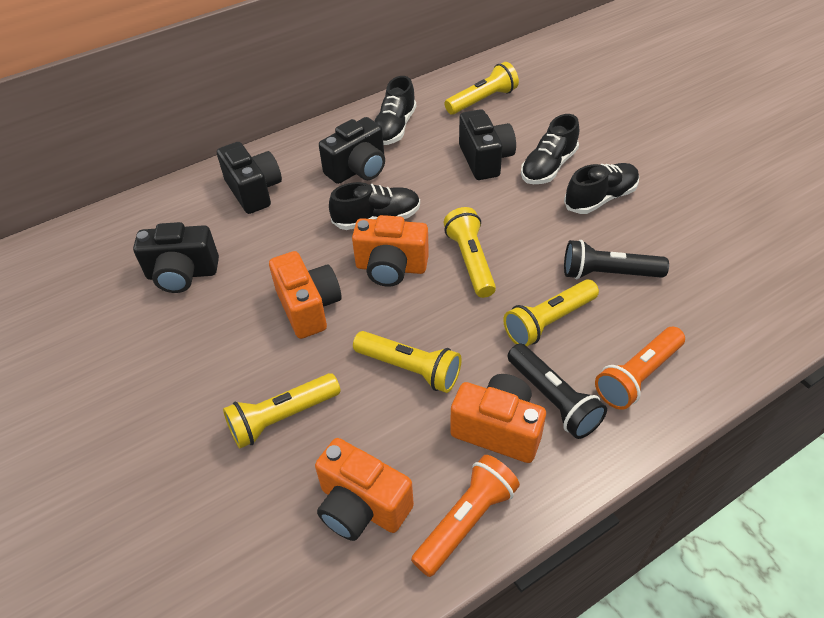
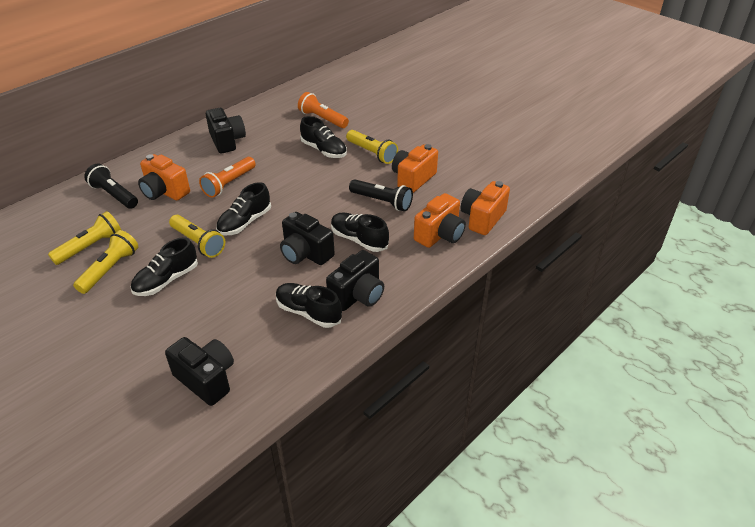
black shoe: [329,182,420,230] [374,76,416,145] [521,114,579,184] [564,163,639,214] = 4 -> [131,237,198,296] [216,182,271,235] [276,283,342,328] [300,116,347,158] [331,212,389,252] = 5
yellow flashlight: [223,373,341,449] [353,331,461,393] [444,62,519,115] [444,207,496,298] [503,279,599,346] = 5 -> [48,211,121,265] [73,230,138,294] [169,215,225,258] [346,130,398,164] = 4

